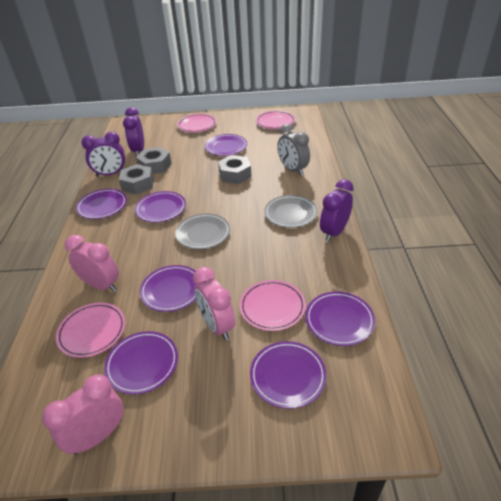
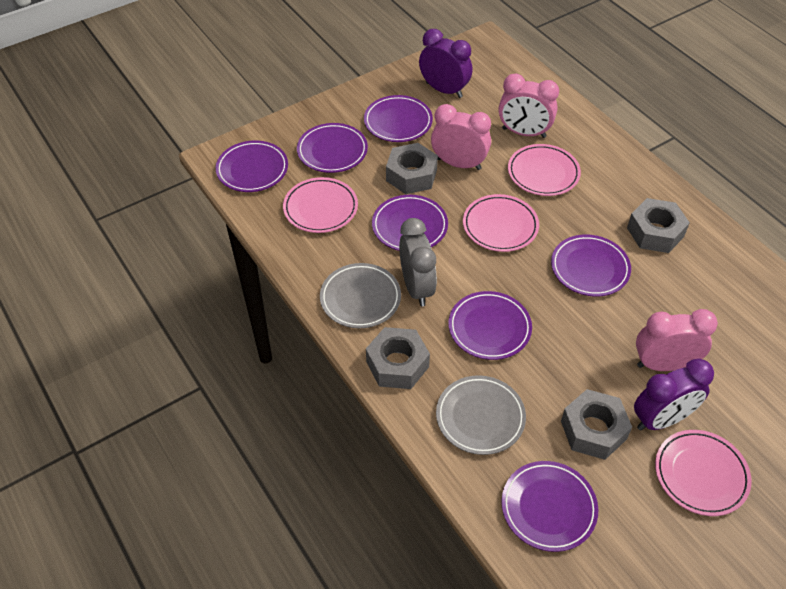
grey nut: [119,164,154,195] [136,147,172,174] [218,155,252,184] = 3 -> [366,327,430,389] [386,143,438,194] [561,389,632,460] [627,198,690,253] = 4
purple clock: [82,132,125,177] [123,107,144,157] [320,179,354,242] = 3 -> [419,29,472,98] [634,359,714,431] = 2

